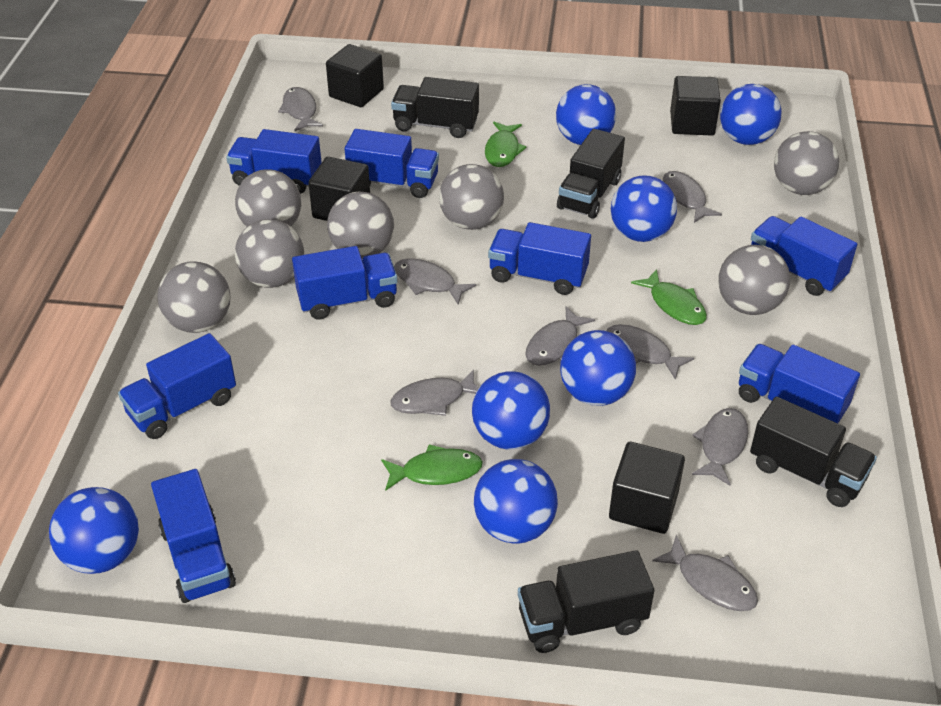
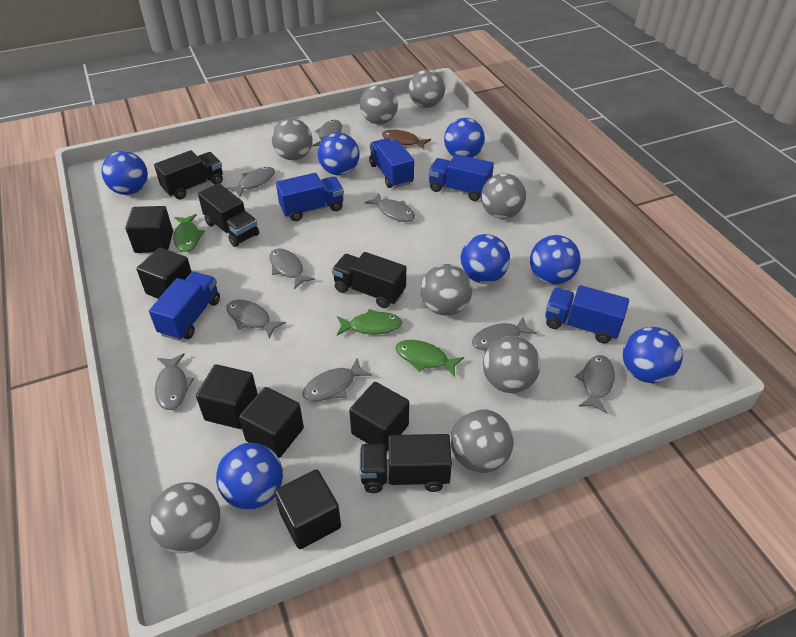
black cube: [308,157,370,221] [326,44,384,107] [609,442,685,534] [670,76,721,135] = 4 -> [125,206,173,253] [136,247,192,299] [196,364,258,429] [239,387,304,458] [274,470,341,549] [349,382,409,451] = 6
blue truck: [118,333,236,439] [151,469,236,603] [226,129,322,194] [292,246,398,320] [345,129,439,198] [488,222,591,295] [739,344,860,423] [751,216,857,296] = 8 -> [149,272,220,341] [276,173,344,221] [369,138,414,188] [428,154,494,201] [545,285,629,343] = 5
brown fish: none = 0 -> [382,130,431,150] = 1
grey ball: [157,261,230,333] [235,169,301,227] [235,219,304,288] [327,192,394,259] [439,164,504,230] [718,245,790,315] [774,131,839,195] = 7 -> [149,482,220,553] [272,118,313,160] [360,85,398,124] [408,69,445,108] [421,264,472,316] [451,409,514,473] [481,173,526,219] [483,336,541,393] = 8
grey fish: [278,87,323,131] [391,369,479,416] [394,258,476,305] [525,306,595,366] [606,324,694,380] [652,535,758,611] [663,171,722,223] [692,408,748,486] = 8 -> [155,353,194,410] [226,167,275,197] [227,300,286,338] [270,248,315,289] [302,358,372,401] [312,120,342,146] [365,193,415,222] [472,317,537,350] [575,355,615,414] = 9

